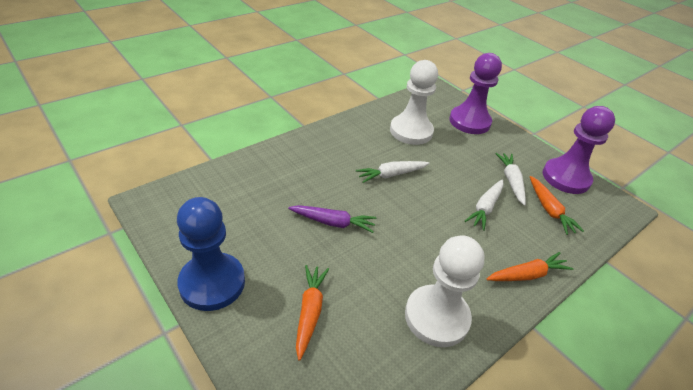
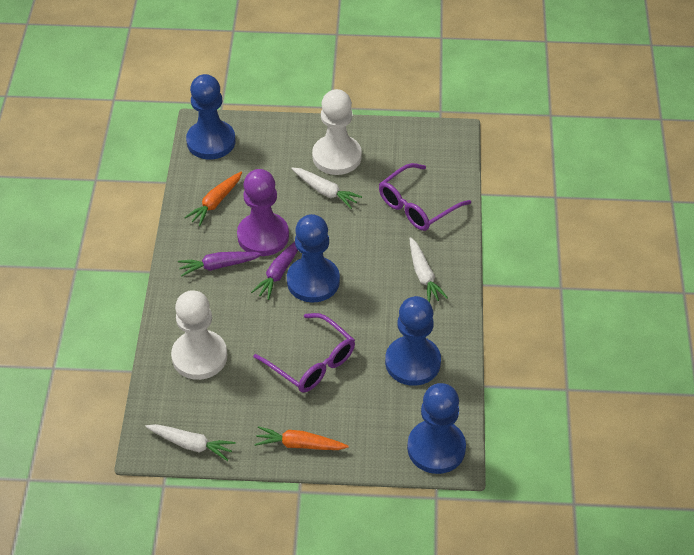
blue pawn: [177,197,245,311] = 1 -> [186,74,236,159] [287,214,340,303] [385,296,441,386] [407,383,466,474] = 4
orange carrot: [296,265,329,361] [486,252,573,281] [530,176,584,235] = 3 -> [184,171,242,226] [254,426,349,450] = 2
purple carrot: [288,205,376,233] = 1 -> [178,252,263,277] [251,242,298,300] = 2
purple glasses: none = 0 -> [254,313,355,393] [379,163,471,231] = 2
purple pawn: [449,53,502,134] [542,106,615,194] = 2 -> [237,169,289,256] = 1

